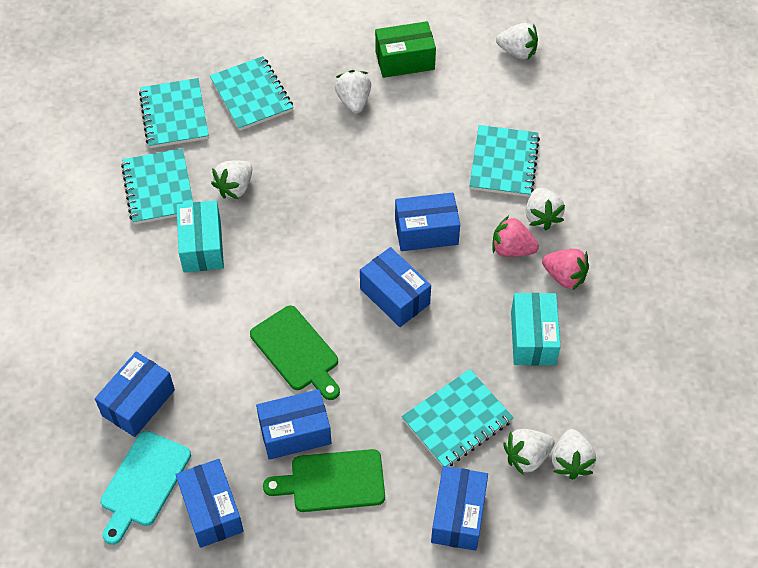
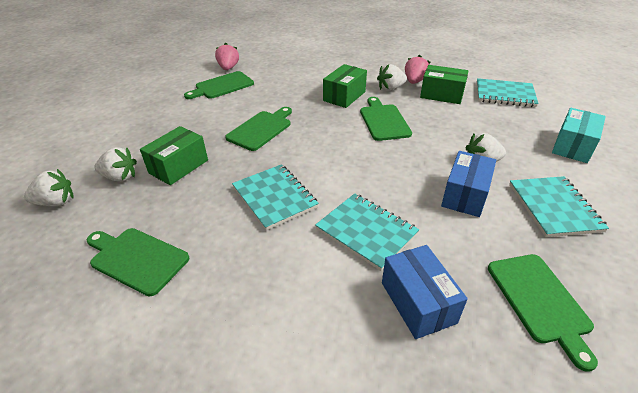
blue box: [95,352,175,437] [176,459,244,548] [256,389,331,460] [360,247,431,327] [395,193,460,251] [431,466,488,551] = 6 -> [382,245,468,339] [441,151,496,217] = 2
green box: [375,21,436,78] = 1 -> [140,126,208,185] [323,64,367,108] [420,65,469,104] = 3
green cutting board: [250,306,340,400] [263,449,385,512] = 2 -> [86,228,190,296] [184,71,254,99] [225,107,292,151] [360,97,412,141] [488,254,598,372] = 5
turquoise box: [176,200,224,273] [511,293,561,365] = 2 -> [552,108,606,163] = 1
turquoise cutting board: [100,431,191,545] = 1 -> none = 0
turquoise notebook: [121,148,193,225] [139,78,209,148] [210,56,293,131] [401,369,514,467] [469,125,540,197] = 5 -> [232,164,319,230] [315,193,419,271] [476,78,539,107] [509,176,609,237] = 4
white strawberry: [211,160,252,199] [335,70,371,113] [496,23,538,59] [503,429,554,475] [526,188,565,230] [552,429,596,480] = 6 -> [24,169,74,206] [94,147,137,182] [377,64,407,91] [466,133,506,162] = 4

